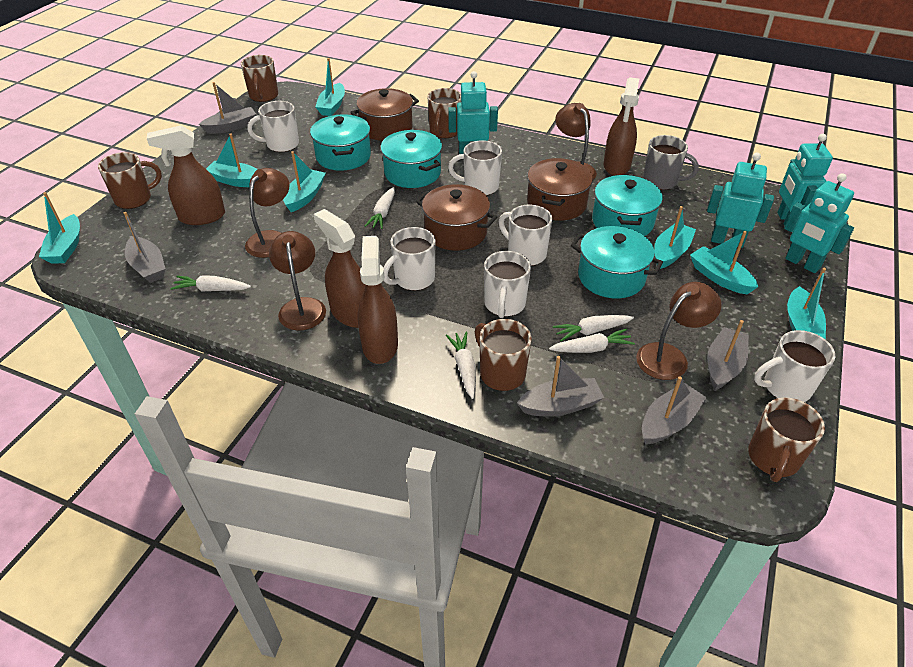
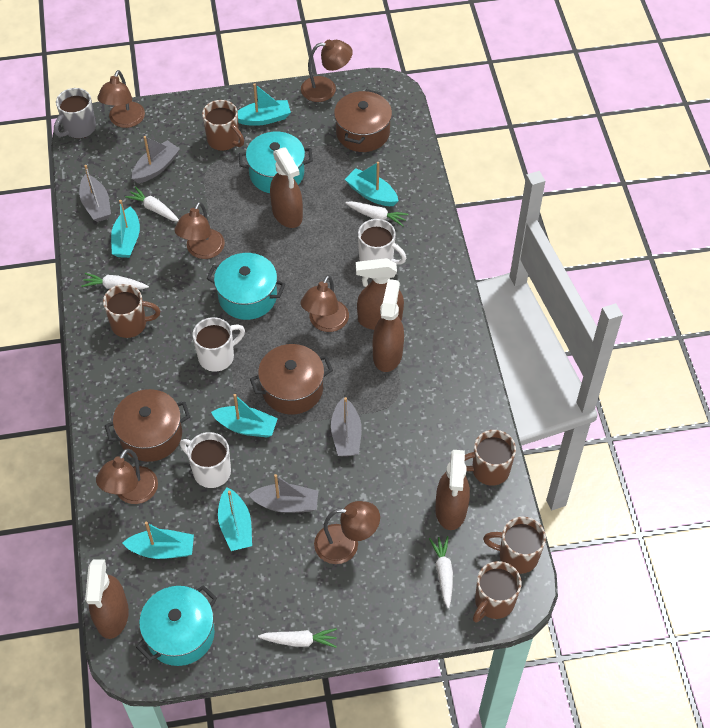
brown lamp: [245,168,290,258] [269,231,326,330] [555,103,597,180] [636,282,722,380] = 4 -> [96,449,158,504] [98,70,145,128] [174,202,225,259] [301,40,353,102] [301,275,349,332] [314,501,380,564] = 6
brown spray bottle: [147,125,225,225] [314,209,366,328] [358,236,398,364] [604,77,639,176] = 4 -> [85,559,129,639] [270,148,303,228] [356,258,404,330] [373,279,404,372] [435,450,470,530] = 5
grey boat: [124,212,166,283] [199,82,256,134] [517,356,604,417] [642,376,707,444] [707,320,749,390] = 5 -> [79,165,111,222] [132,136,180,183] [249,474,319,513] [331,397,362,456] = 4
turquoise boat: [39,192,80,264] [206,134,258,187] [283,151,326,212] [315,58,345,116] [654,206,696,269] [690,231,758,294] [787,268,826,340] = 7 -> [111,200,140,258] [122,522,194,559] [211,394,278,438] [218,488,252,551] [238,83,291,126] [345,162,398,206] = 6
turquoise pot: [310,114,371,171] [381,130,442,188] [571,226,663,298] [592,175,663,236] = 4 -> [136,585,217,666] [206,253,286,320] [239,132,313,193] = 3
turquoise robot: [448,71,498,154] [707,153,774,248] [777,134,833,231] [784,173,854,273] = 4 -> none = 0
white mug: [248,101,299,152] [383,227,436,291] [448,140,502,196] [484,251,531,318] [499,205,552,266] [754,330,835,402] = 6 -> [180,432,231,488] [192,317,245,372] [358,219,407,265] = 3

